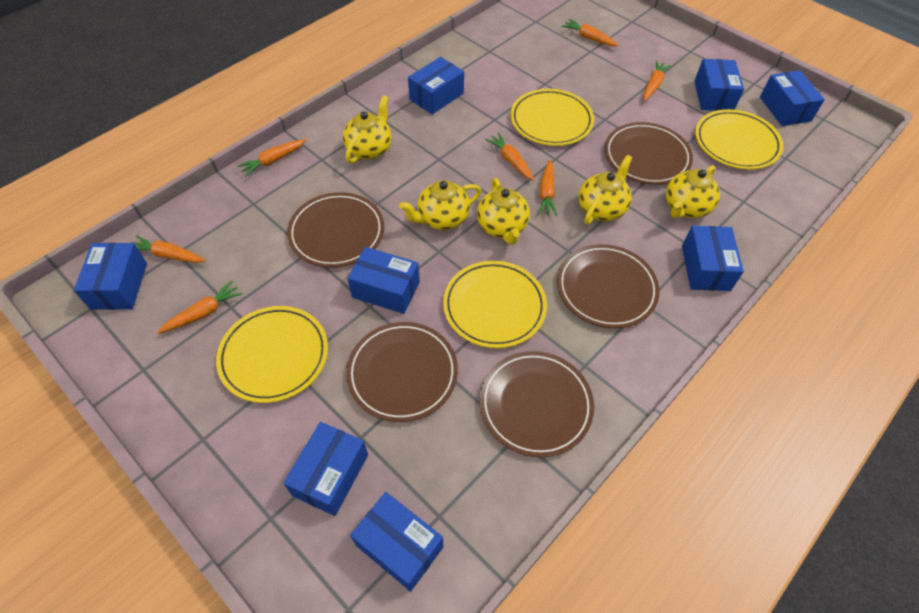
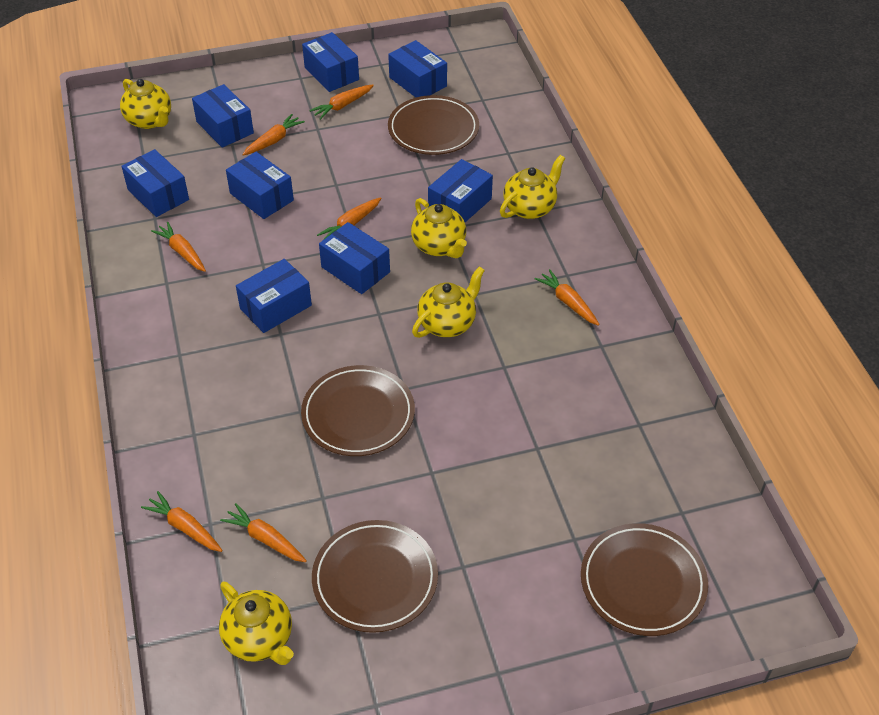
brown plate: [287,192,384,268] [346,322,458,422] [480,351,594,457] [557,244,660,328] [605,122,693,185] = 5 -> [301,365,415,456] [312,520,438,633] [388,95,479,155] [581,523,708,636] = 4
yellow plate: [216,306,328,403] [443,261,547,348] [510,89,594,146] [695,109,783,170] = 4 -> none = 0

